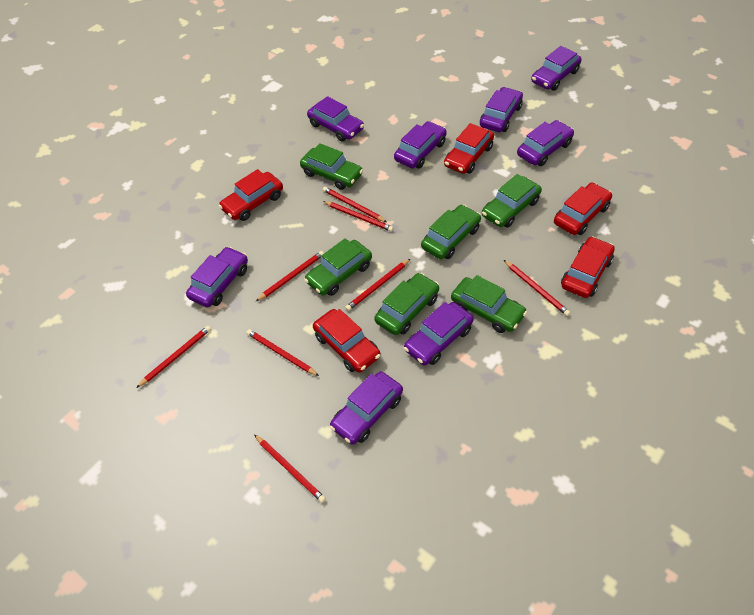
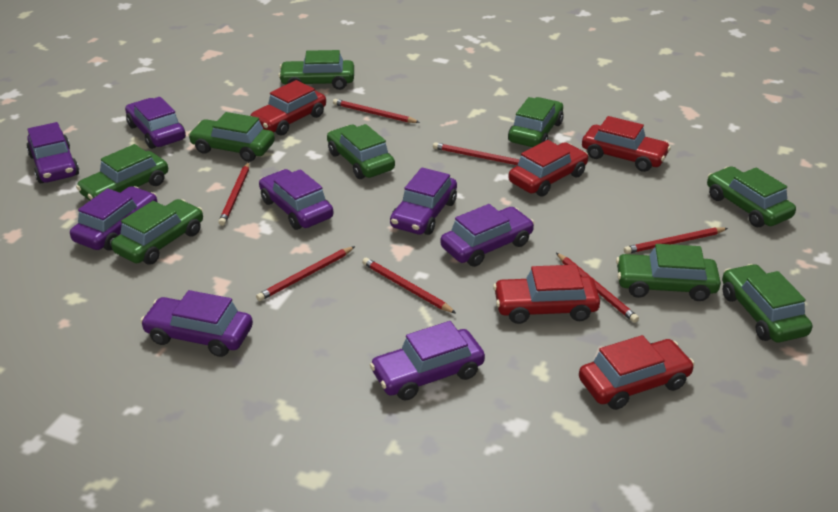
green car: [300,143,363,190] [304,238,372,296] [374,273,439,335] [421,205,481,259] [451,275,527,333] [482,174,542,228] = 6 -> [76,144,168,201] [111,199,203,265] [188,112,275,162] [278,50,354,90] [327,124,395,179] [508,97,564,147] [616,244,721,301] [707,167,796,227] [722,264,812,342] = 9
red pencil: [136,326,211,388] [246,329,319,376] [254,435,326,503] [256,251,324,301] [323,187,387,222] [323,201,394,231] [345,259,410,311] [504,260,570,316] = 8 -> [218,162,249,226] [256,246,355,301] [333,99,420,123] [362,258,456,313] [433,142,520,165] [556,253,639,323] [624,227,728,254] = 7

